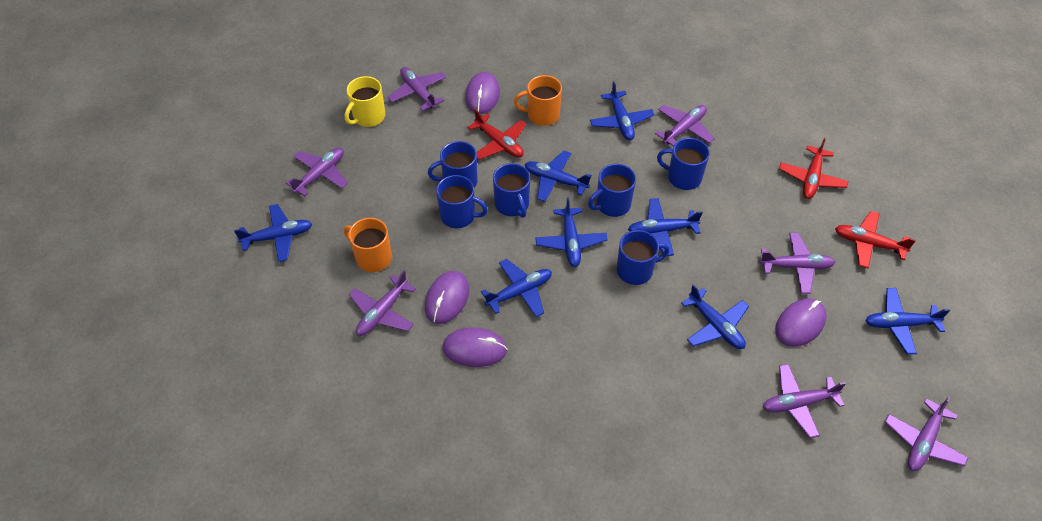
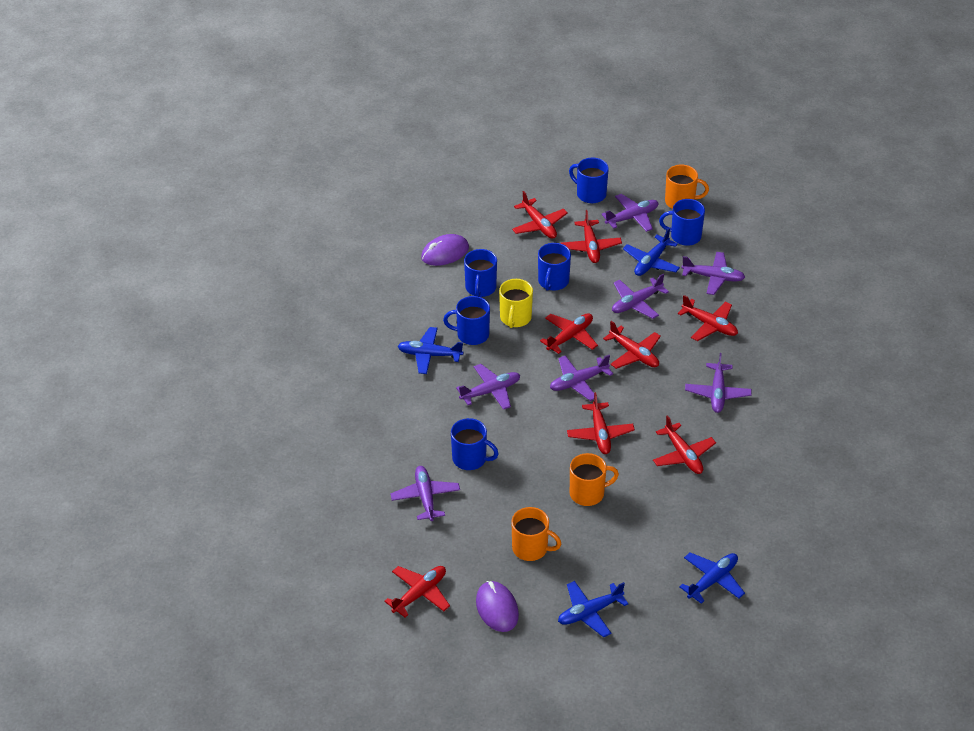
blue plane: [234,204,312,262] [481,259,552,317] [525,151,592,202] [535,197,608,267] [590,81,654,140] [628,198,703,256] [681,284,749,349] [865,288,950,354] = 8 -> [397,327,463,374] [558,581,628,637] [623,228,680,276] [679,552,745,604] = 4
orange mug: [344,218,392,272] [514,75,562,126] = 2 -> [512,507,561,561] [570,453,619,506] [665,165,709,209] = 3
purple mouse: [425,271,469,324] [442,327,507,367] [465,72,500,114] [775,298,827,347] = 4 -> [421,234,469,266] [476,581,519,632] = 2
red plane: [468,109,527,160] [779,138,849,199] [835,211,916,268] = 3 -> [384,566,450,618] [512,191,568,239] [540,313,598,354] [560,210,622,263] [567,392,635,454] [603,321,661,369] [653,415,716,474] [678,295,738,341] = 8

